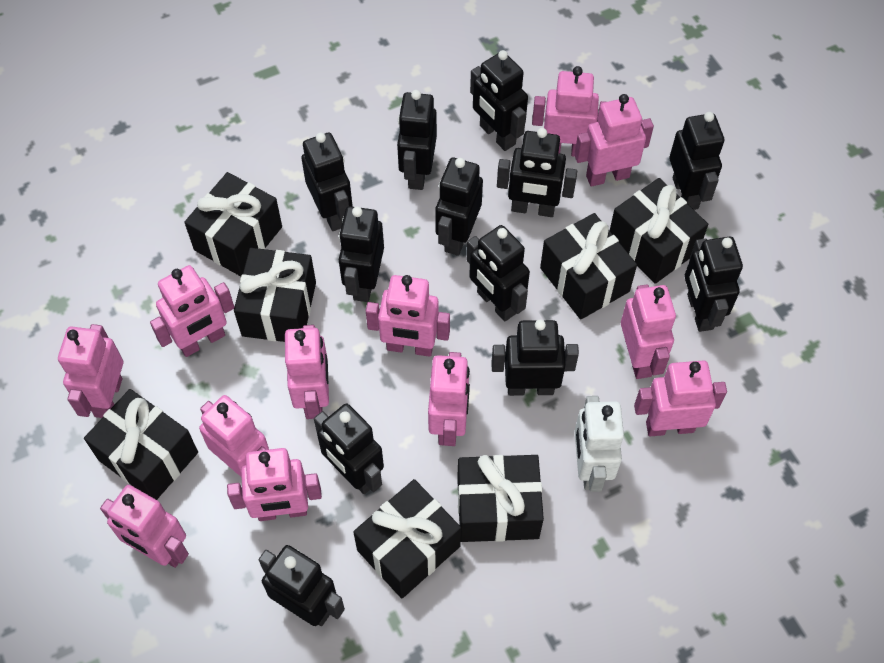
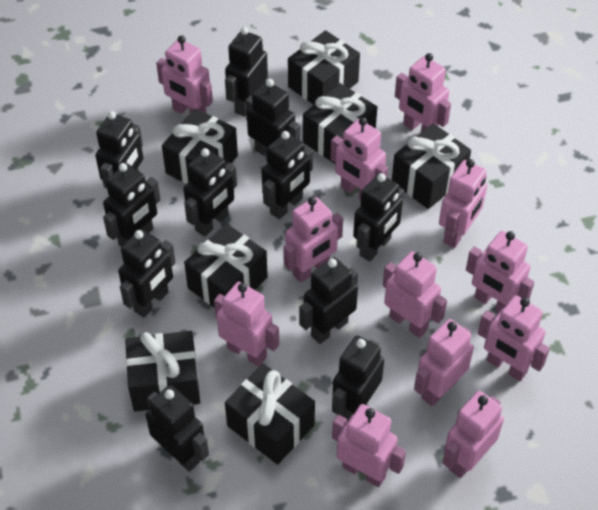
black robot: [258,545,345,626] [301,133,353,231] [314,403,384,494] [339,206,384,302] [397,90,437,190] [435,158,483,256] [467,225,530,322] [470,50,528,151] [491,320,579,396] [497,128,577,217] [669,112,724,210] [684,237,743,332] = 12 -> [95,111,143,188] [103,163,161,247] [118,229,176,318] [146,385,209,472] [183,148,237,237] [225,27,268,117] [245,79,300,156] [262,131,313,219] [299,257,358,344] [332,336,384,422] [353,173,404,262] = 11
white robot: [575,396,624,492] = 1 -> none = 0

